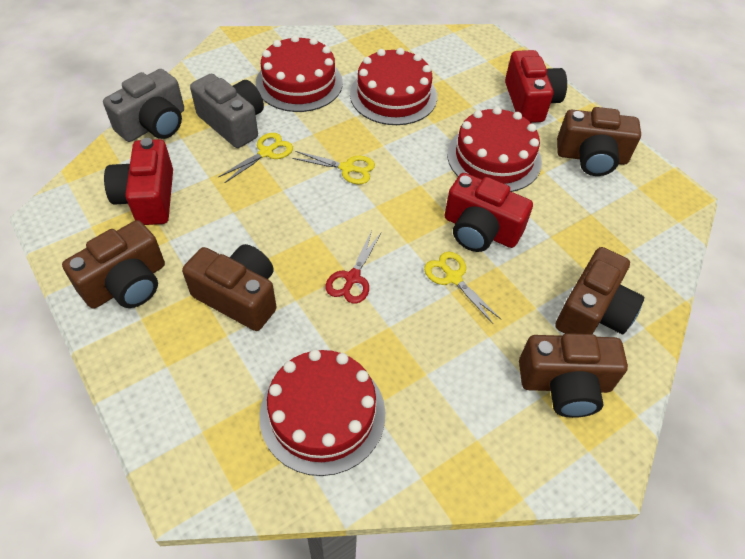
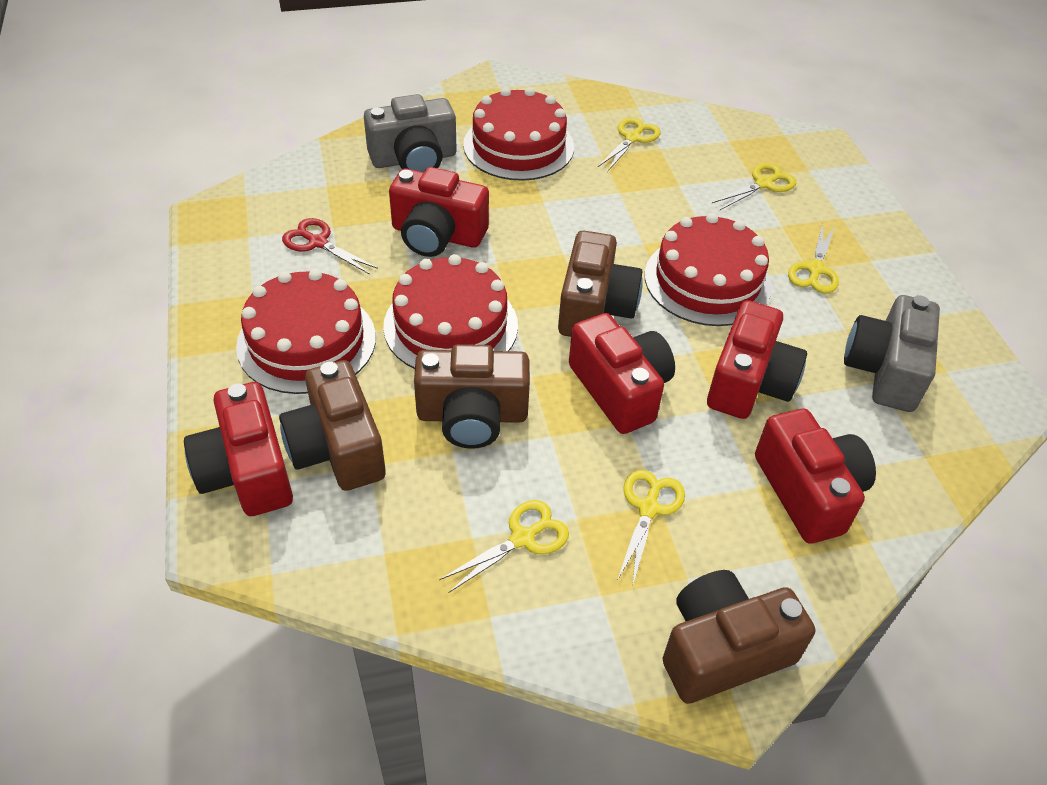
brown camera: [62,220,165,309] [182,244,276,331] [519,333,628,418] [555,247,644,334] [557,107,641,176] = 5 -> [279,360,386,491] [414,344,530,449] [558,231,643,337] [662,570,815,704] = 4
red camera: [104,138,173,225] [444,173,533,252] [505,50,567,123] = 3 -> [184,382,293,516] [389,167,489,257] [569,313,675,434] [707,300,807,419] [755,409,876,544] = 5
yellow scissors: [218,133,293,183] [292,151,375,184] [424,252,501,324] = 3 -> [439,500,569,593] [598,118,661,172] [618,470,685,587] [712,163,796,210] [788,224,839,294] = 5

